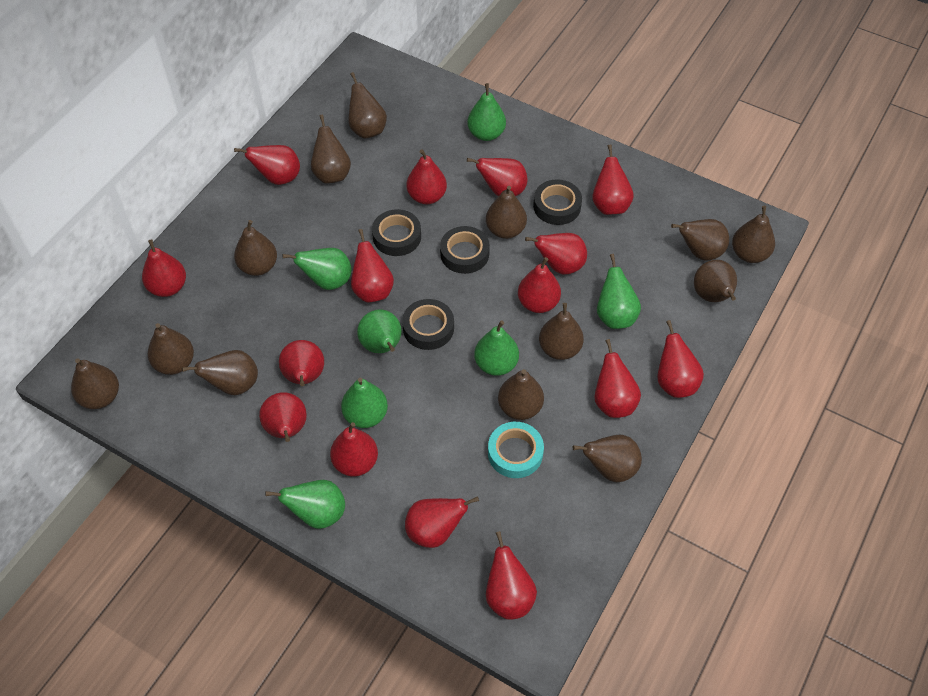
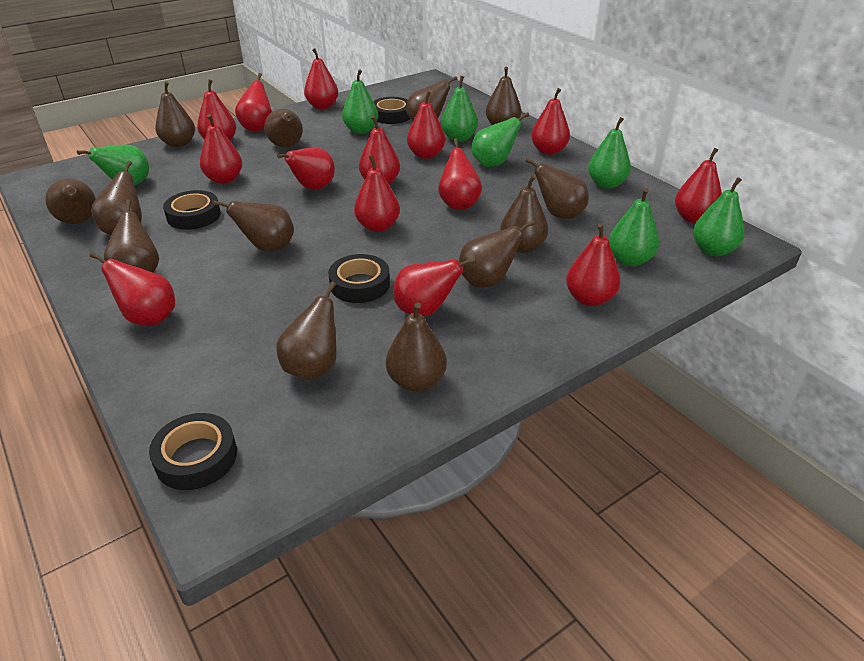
red pear: [142,239,186,297] [234,145,300,185] [259,392,307,442] [279,340,324,386] [330,422,378,476] [351,229,394,302] [405,496,479,548] [406,149,447,204] [467,158,527,196] [486,531,537,620] [518,257,561,313] [525,233,587,274] [593,145,634,215] [594,339,641,418] [657,320,704,398] = 15 -> [90,252,175,326] [197,79,236,141] [200,114,242,184] [235,73,272,132] [277,147,335,190] [304,48,338,109] [354,155,400,232] [359,116,400,184] [393,258,476,316] [407,91,445,159] [438,138,482,210] [531,88,570,155] [566,223,620,306] [675,148,722,223] = 14
turquoise tape: [488,422,544,478] = 1 -> none = 0

